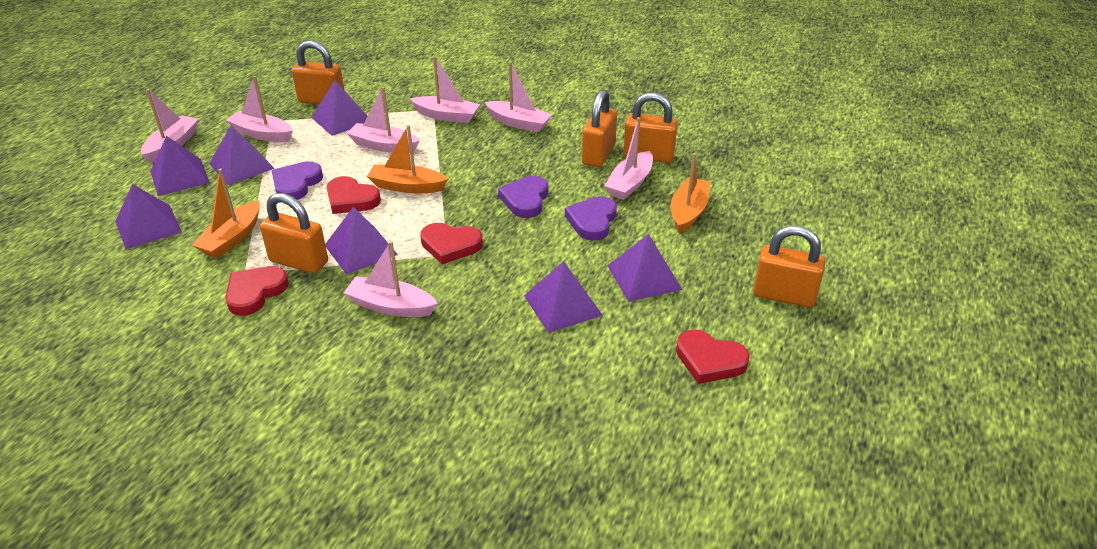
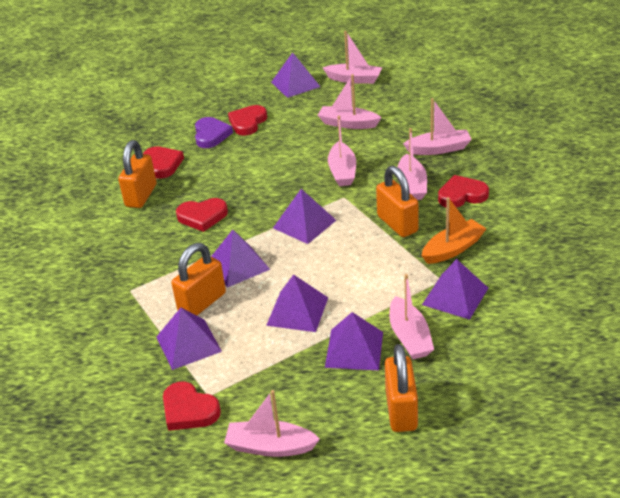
orange boat: [192,169,260,258] [367,125,448,193] [671,153,710,233] = 3 -> [422,197,487,264] = 1
orange padlock: [260,193,328,273] [292,40,344,104] [582,89,617,167] [623,92,678,163] [753,225,825,307] = 5 -> [118,140,157,208] [171,243,226,315] [376,166,418,237] [385,344,418,432] = 4
purple heart: [272,161,323,200] [498,176,548,218] [565,196,617,241] = 3 -> [195,117,233,148] = 1
red heart: [225,266,289,316] [327,176,381,214] [420,223,483,265] [676,330,750,384] = 4 -> [143,146,184,179] [163,381,221,431] [176,198,228,232] [228,105,267,135] [438,175,489,208] = 5

